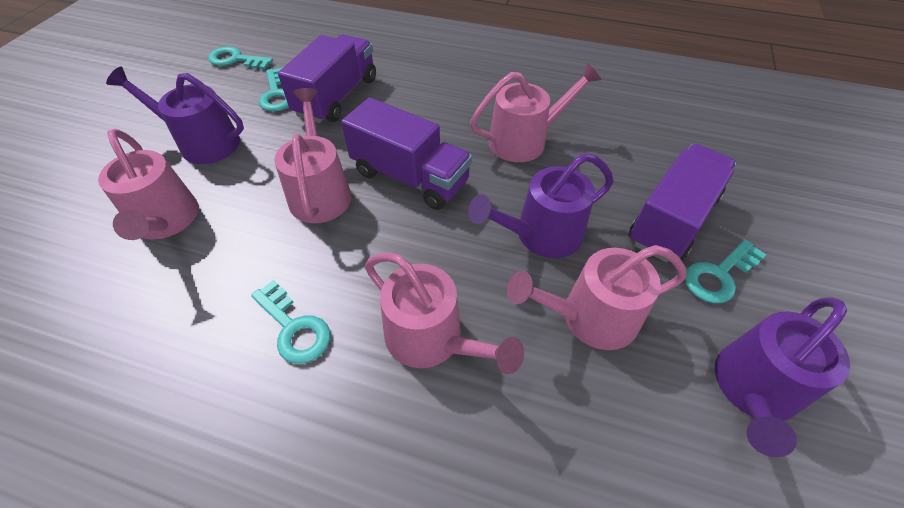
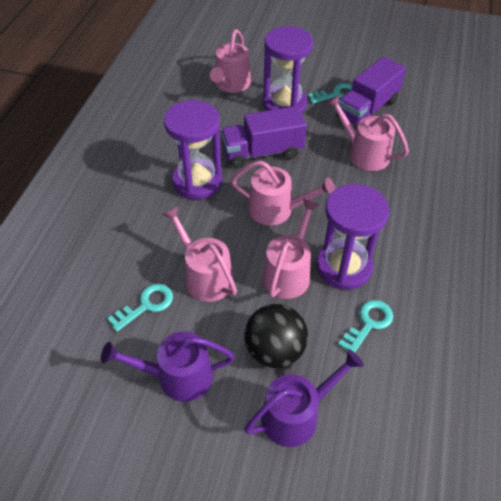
black ball: none = 0 -> [244,304,308,368] = 1
purple hourglass: none = 0 -> [164,100,222,199] [263,26,313,113] [316,184,389,290] = 3
purple truck: [278,34,376,123] [341,97,472,210] [628,144,736,262] = 3 -> [220,106,307,168] [336,56,406,126] = 2
purple watering can: [106,67,244,164] [468,153,613,258] [715,297,850,458] = 3 -> [101,331,235,402] [244,349,364,447] = 2
turquoise key: [208,47,273,70] [251,280,330,364] [259,68,289,112] [685,240,766,303] = 4 -> [107,284,173,332] [308,83,352,104] [338,300,393,352] = 3

